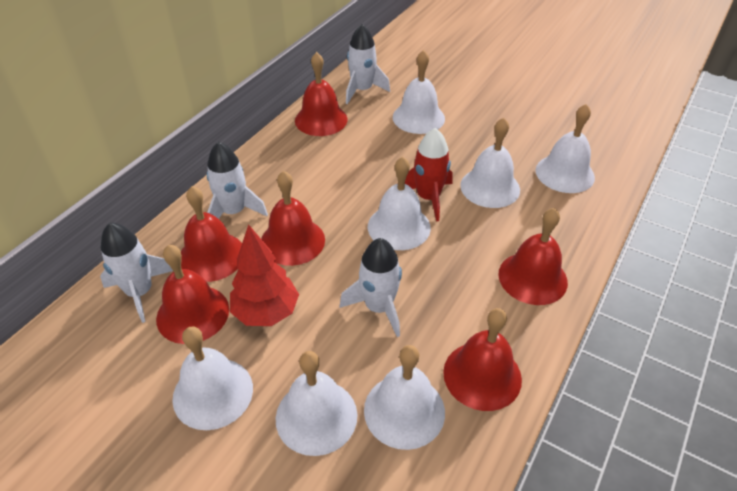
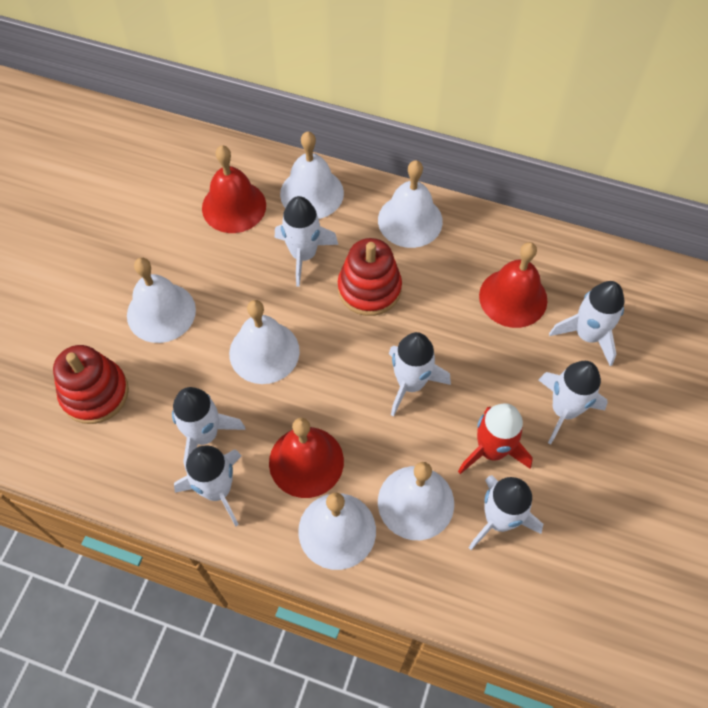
red bell: [156,245,229,344] [181,186,242,282] [261,171,325,266] [295,52,348,136] [443,308,522,411] [498,208,568,305] = 6 -> [202,145,266,233] [269,418,344,498] [479,242,548,328] = 3
red stacking toy: none = 0 -> [53,345,129,424] [338,238,402,316] = 2
red tree: [230,224,299,326] = 1 -> none = 0
white bell: [172,327,253,430] [275,351,357,456] [364,345,445,450] [368,157,431,250] [393,50,445,134] [460,118,520,208] [536,104,595,193] = 7 -> [127,258,196,343] [229,300,300,384] [280,132,344,219] [298,493,376,570] [378,160,443,248] [378,462,454,540] = 6
white rocket: [100,223,173,323] [207,142,268,219] [339,238,402,337] [346,24,390,104] = 4 -> [172,387,246,472] [174,446,241,527] [275,196,338,287] [389,332,451,417] [469,475,543,550] [539,361,608,445] [549,281,625,366] = 7

